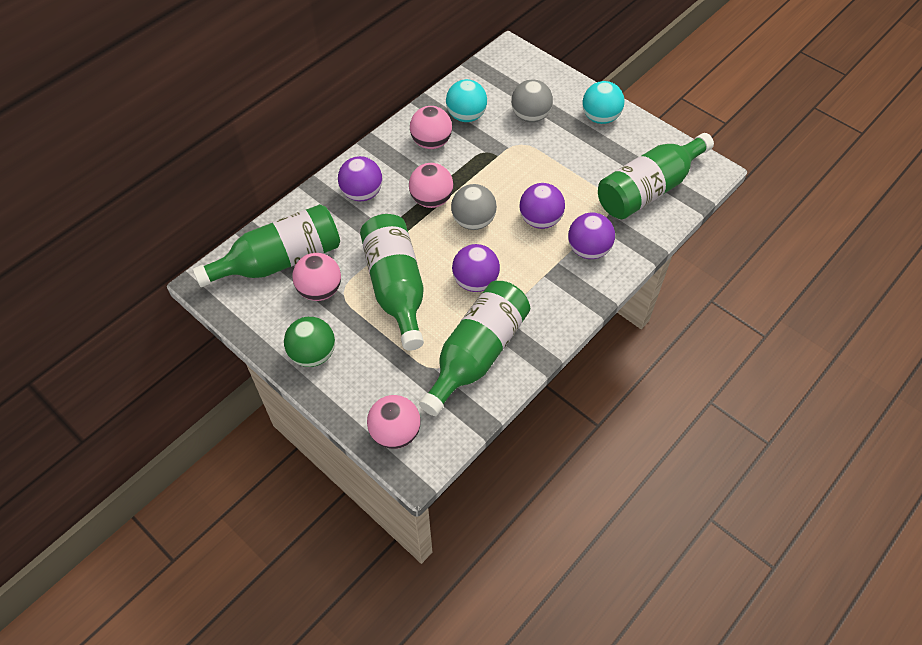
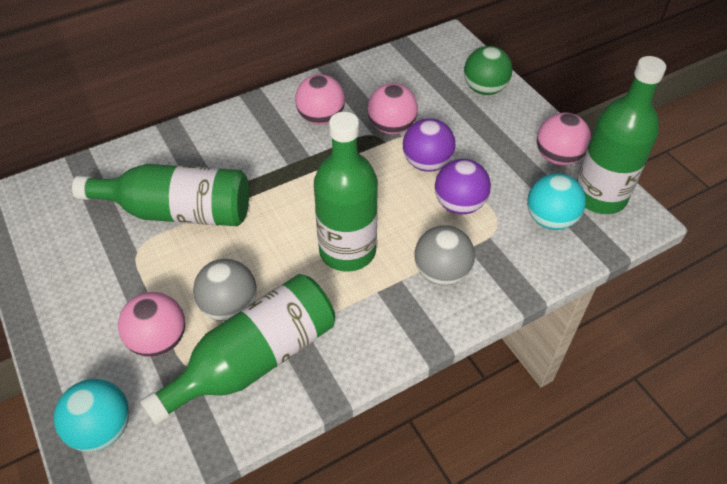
purple ball: [338,156,382,201] [452,244,500,292] [519,183,565,229] [568,213,615,259] = 4 -> [403,118,456,172] [435,159,491,214] = 2

